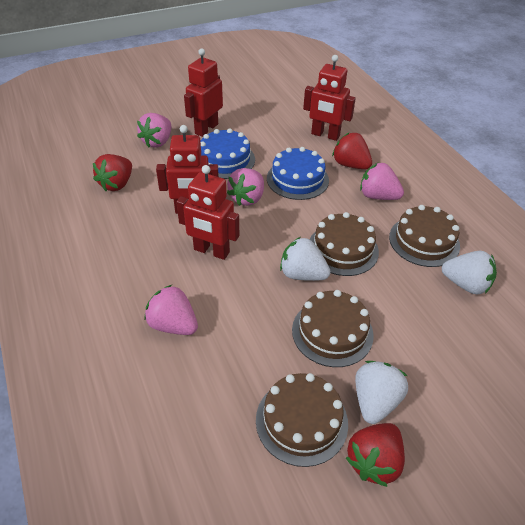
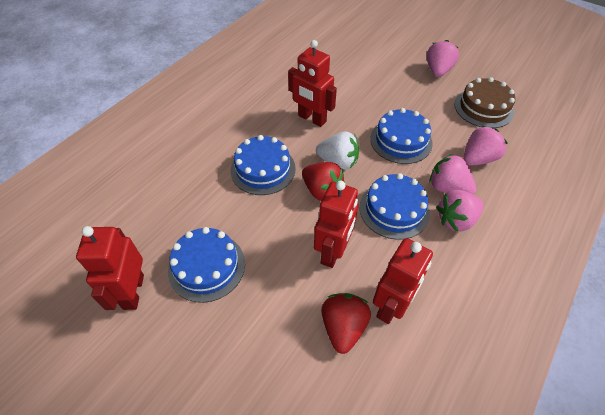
blue cake: [200,128,255,179] [267,147,329,200] = 2 -> [168,227,245,303] [230,135,296,195] [360,173,430,240] [370,108,433,164] = 4
brown cake: [256,373,348,467] [292,290,374,367] [309,212,379,276] [389,205,460,267] = 4 -> [454,77,515,128] = 1
red strawberry: [93,154,132,191] [332,133,372,169] [346,423,405,487] = 3 -> [302,162,345,201] [321,293,371,354] = 2
white strawberry: [280,237,331,281] [355,361,408,424] [442,251,497,294] = 3 -> [316,132,359,170] = 1

